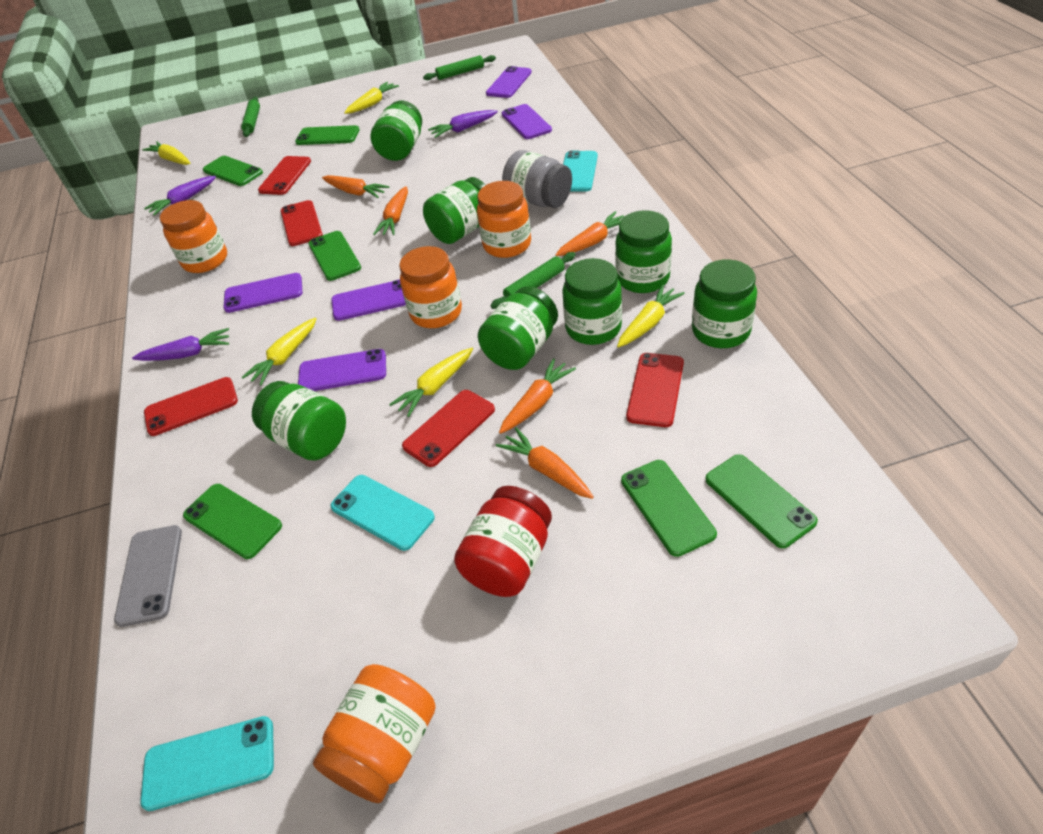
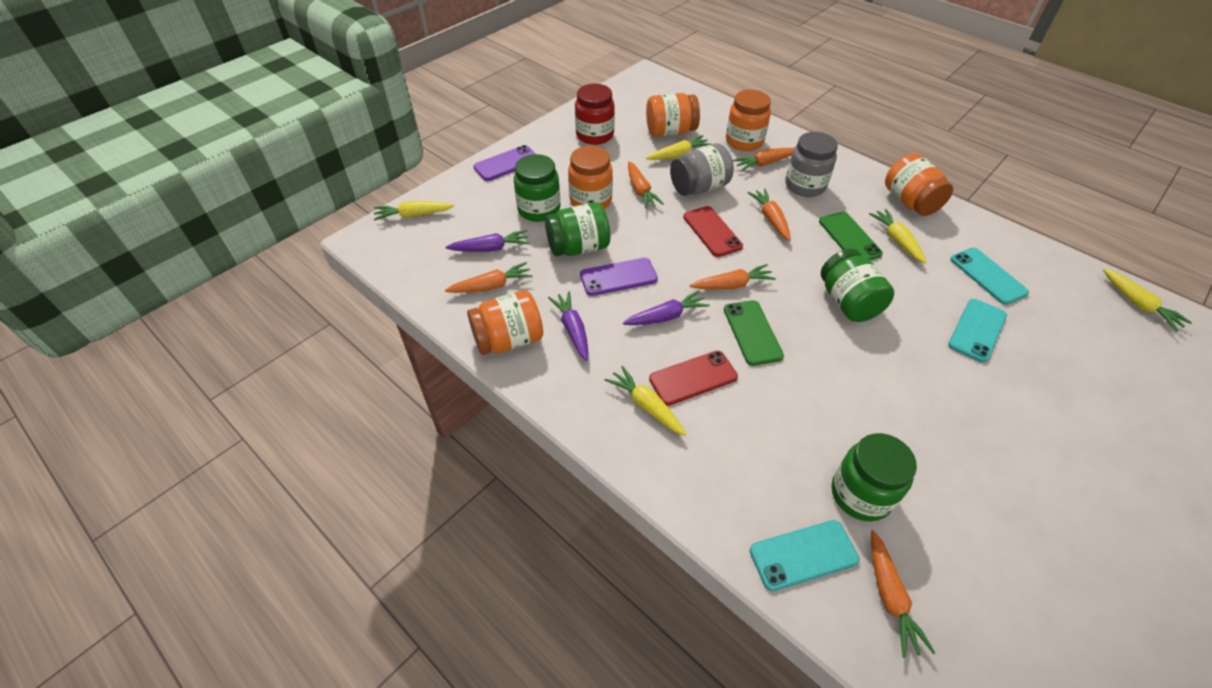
green jar: [252,381,346,461] [370,100,422,161] [423,177,485,244] [478,286,558,370] [562,258,622,345] [615,210,672,293] [692,259,757,348] = 7 -> [514,154,561,222] [545,202,610,256] [821,249,894,322] [832,433,917,522] = 4
green phone: [183,484,282,559] [203,156,263,186] [295,125,360,145] [309,231,361,281] [621,460,717,557] [705,454,818,548] = 6 -> [724,300,784,366] [819,212,883,260] = 2
green rolling pin: [241,97,260,137] [423,55,496,80] [491,252,575,309] = 3 -> none = 0
grey jar: [502,150,572,208] = 1 -> [670,143,734,196] [786,132,838,197] = 2
grey phone: [114,525,182,627] = 1 -> none = 0
orange carrot: [322,175,390,198] [373,186,408,235] [496,428,594,499] [499,358,576,434] [556,211,624,256] = 5 -> [445,262,533,293] [628,161,664,209] [690,264,776,290] [733,148,794,171] [748,189,791,241] [871,530,935,658] = 6
orange jar: [160,200,227,273] [313,664,436,803] [399,246,462,328] [477,181,531,258] = 4 -> [467,290,543,355] [568,146,613,209] [646,93,700,137] [726,90,771,151] [885,153,953,216] = 5
purple phone: [224,273,302,313] [298,349,386,391] [331,279,406,321] [486,66,532,98] [502,104,552,139] = 5 -> [473,145,535,181] [580,258,658,296] = 2
red phone: [144,377,238,436] [258,156,311,195] [281,200,323,246] [402,390,495,467] [626,353,684,427] = 5 -> [649,351,738,406] [683,206,743,257] = 2

